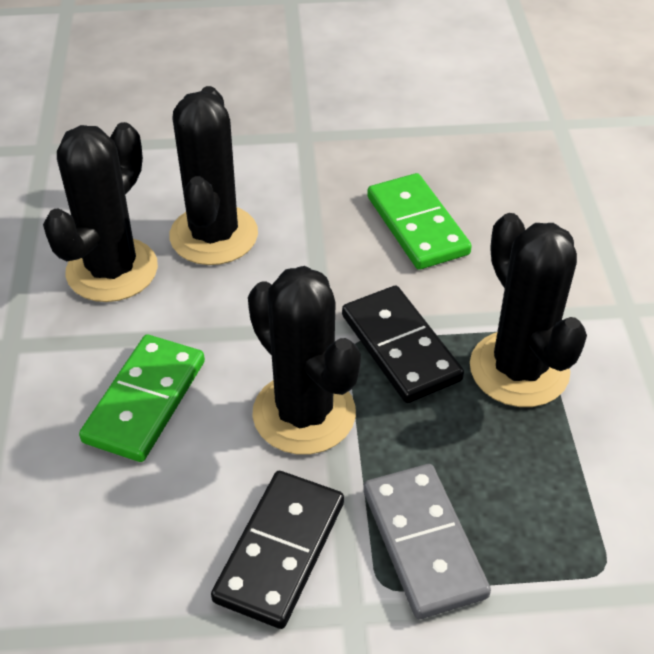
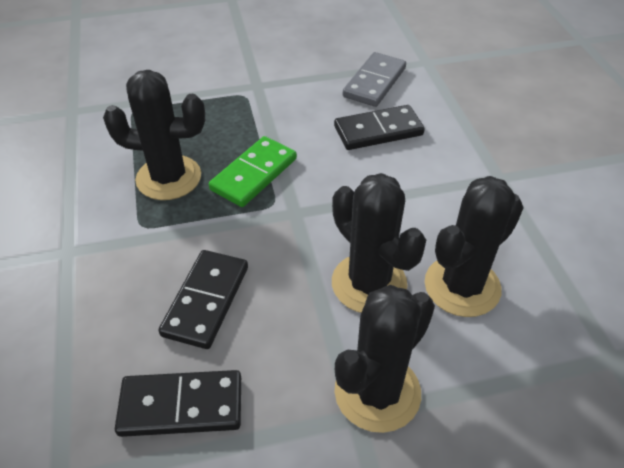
black domino: [211,471,344,629] [342,286,464,403] = 2 -> [115,370,241,437] [158,250,248,349] [334,105,425,150] = 3
green domino: [79,335,205,462] [367,173,472,270] = 2 -> [209,136,297,207] = 1

